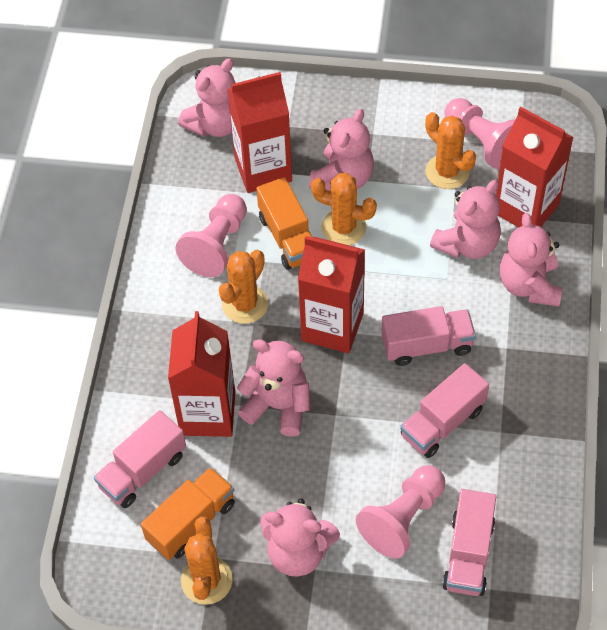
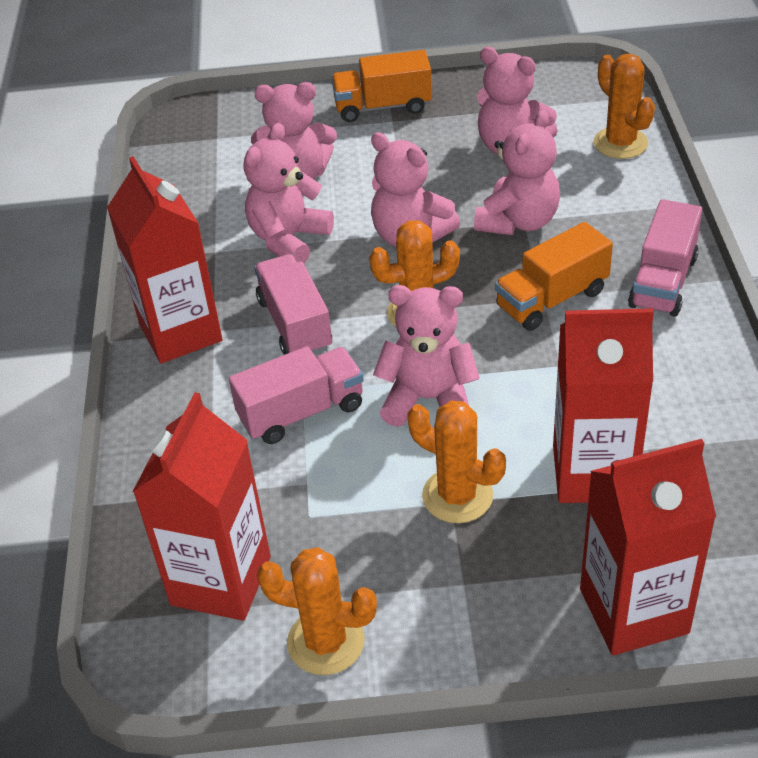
pink pawn: [176,194,247,277] [356,465,445,559] [444,98,515,169] = 3 -> none = 0
pink truck: [94,410,186,508] [381,306,476,366] [400,363,489,458] [442,489,496,596] = 4 -> [229,346,364,444] [254,254,332,355] [628,199,703,317] = 3

